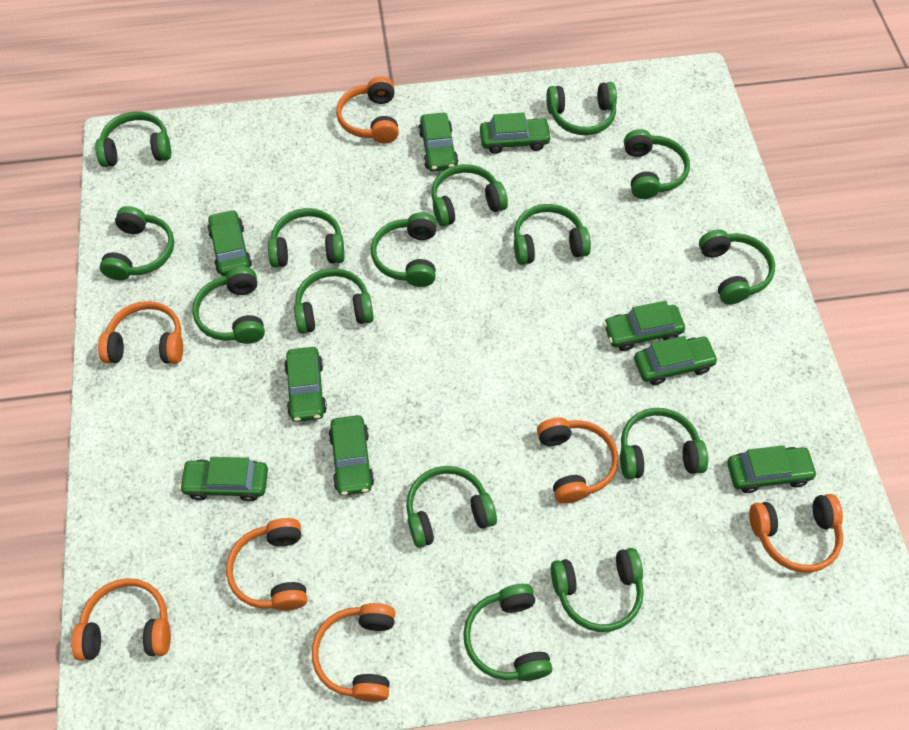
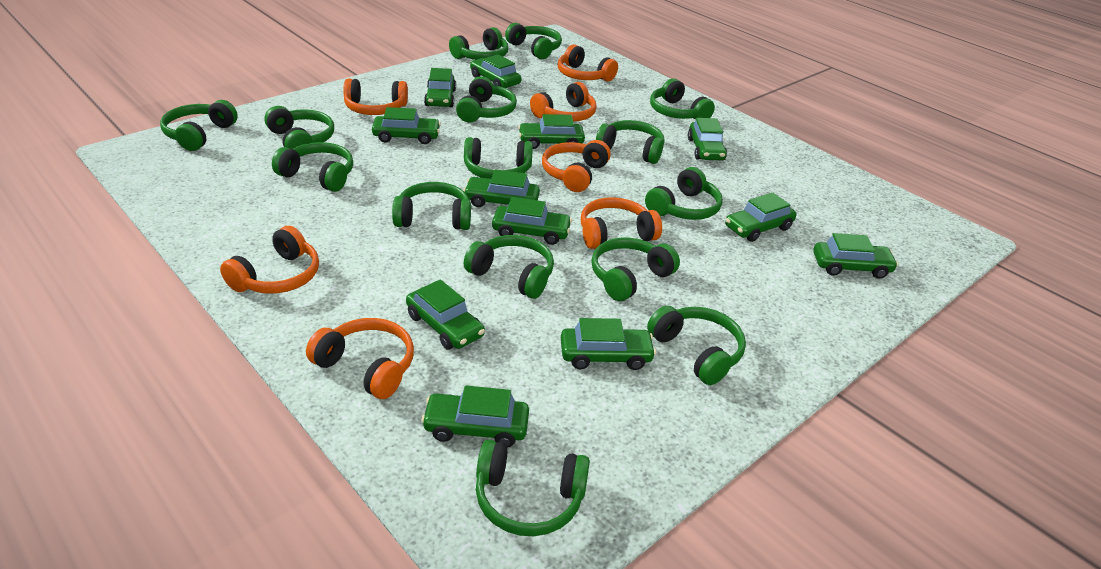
green car: [179,457,268,502] [207,209,252,276] [284,347,327,422] [328,415,374,496] [419,113,458,172] [480,112,552,154] [603,301,685,351] [634,336,718,385] [727,445,817,493] = 9 -> [372,107,441,144] [406,279,485,350] [421,386,529,448] [424,68,456,107] [463,170,540,207] [470,54,521,88] [492,197,572,245] [518,114,585,149] [561,318,656,370] [688,118,727,160] [725,193,796,242] [813,233,898,279] = 12

